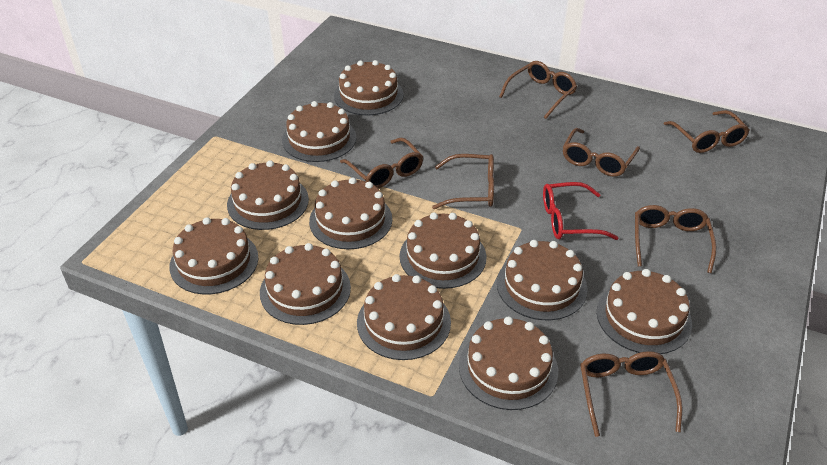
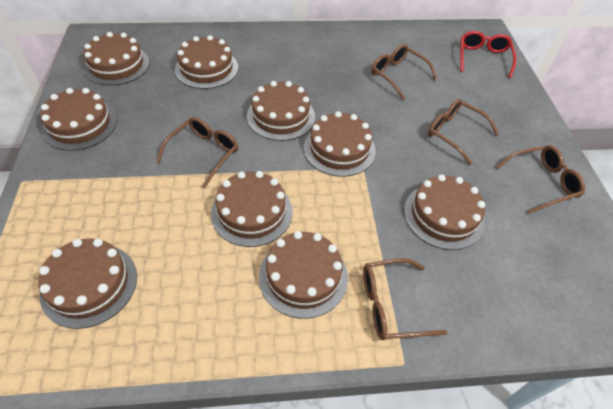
brown cake: [169,217,259,294] [227,160,309,230] [260,243,351,325] [282,101,356,162] [309,177,392,249] [334,60,403,115] [357,274,451,360] [400,213,487,289] [459,316,558,410] [497,240,588,320] [597,269,692,354] = 11 -> [38,238,137,329] [40,88,117,151] [83,32,149,86] [175,35,238,89] [211,171,293,247] [247,81,315,141] [259,231,348,319] [304,111,376,177] [404,174,485,250] = 9
brown glasses: [340,138,423,188] [432,154,494,209] [499,61,577,119] [563,128,640,177] [580,351,682,437] [635,205,716,273] [664,110,750,153] = 7 -> [156,117,238,188] [363,258,447,340] [371,44,437,100] [428,99,499,165] [496,145,585,213] = 5

